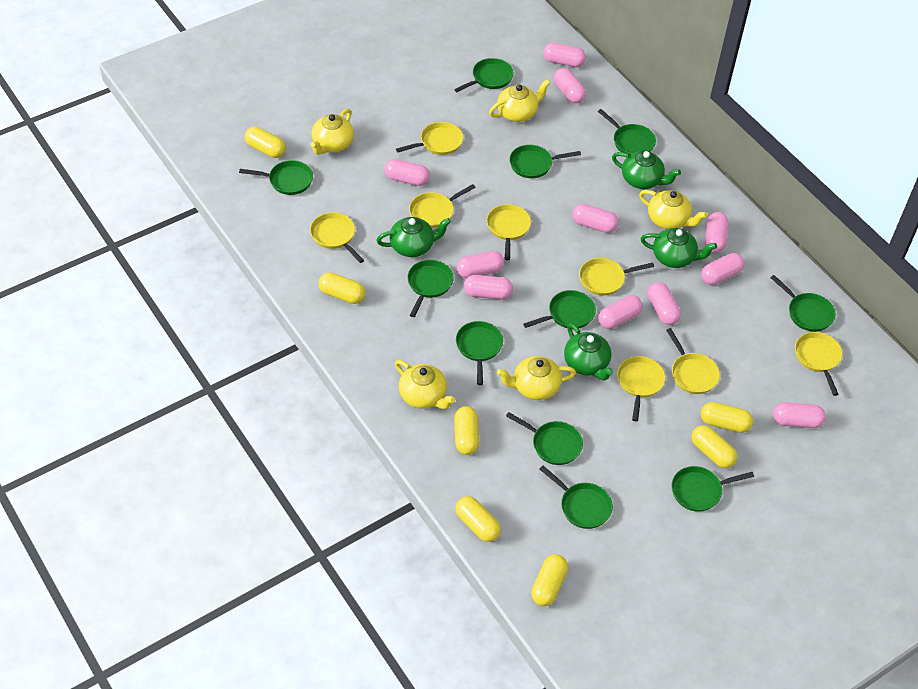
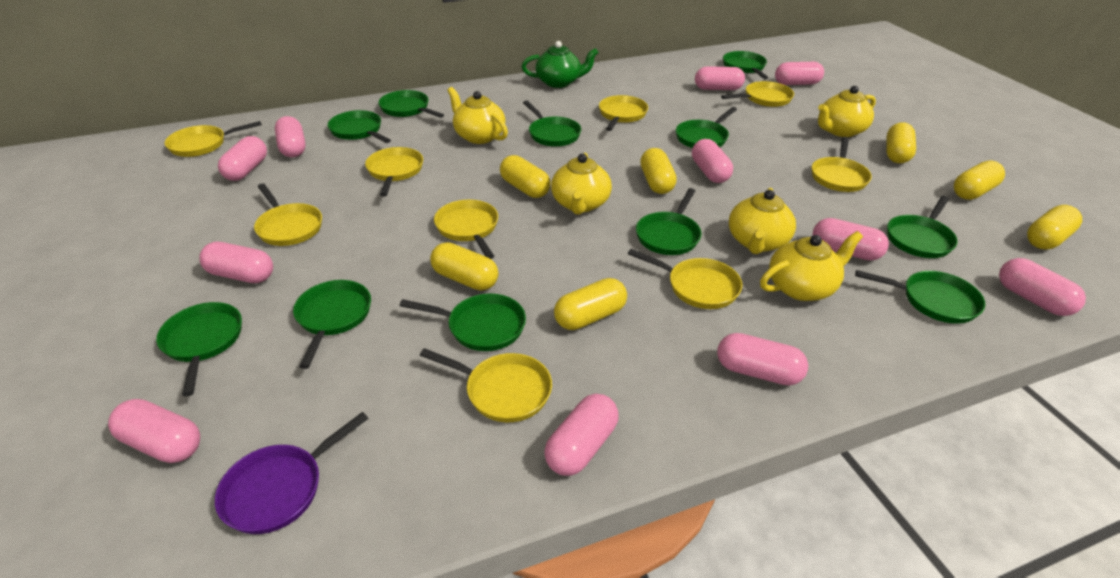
green teapot: [376,217,451,257] [564,323,614,381] [612,151,681,189] [641,228,717,268] = 4 -> [522,41,599,88] = 1
purple pan: none = 0 -> [215,412,369,534] = 1
yellow pan: [310,212,364,263] [396,122,463,155] [409,184,476,228] [487,204,531,260] [579,258,654,295] [617,356,665,421] [666,328,720,394] [795,332,842,396] = 8 -> [165,121,262,157] [254,183,322,246] [365,147,423,197] [420,348,552,422] [434,200,498,259] [599,95,648,131] [628,249,742,309] [721,81,794,107] [812,137,872,192] = 9

